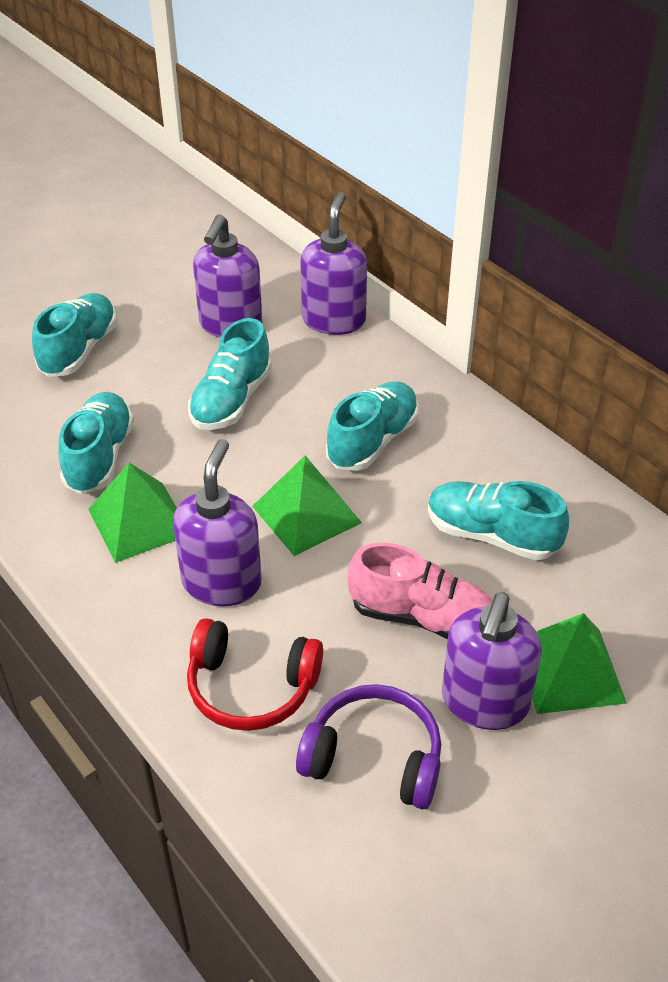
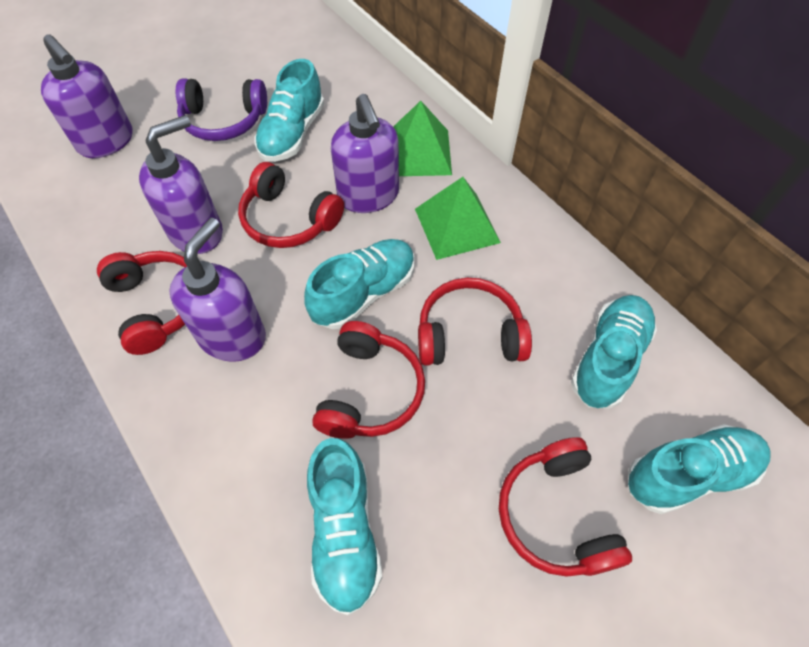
green pyramid: [88,463,177,563] [252,455,362,556] [532,613,626,714] = 3 -> [393,101,452,176] [415,177,501,260] = 2
pink shoe: [348,543,493,640] = 1 -> none = 0
red headphones: [187,618,323,731] = 1 -> [97,251,187,355] [238,162,344,248] [312,321,425,439] [418,278,532,366] [499,437,632,577] = 5

